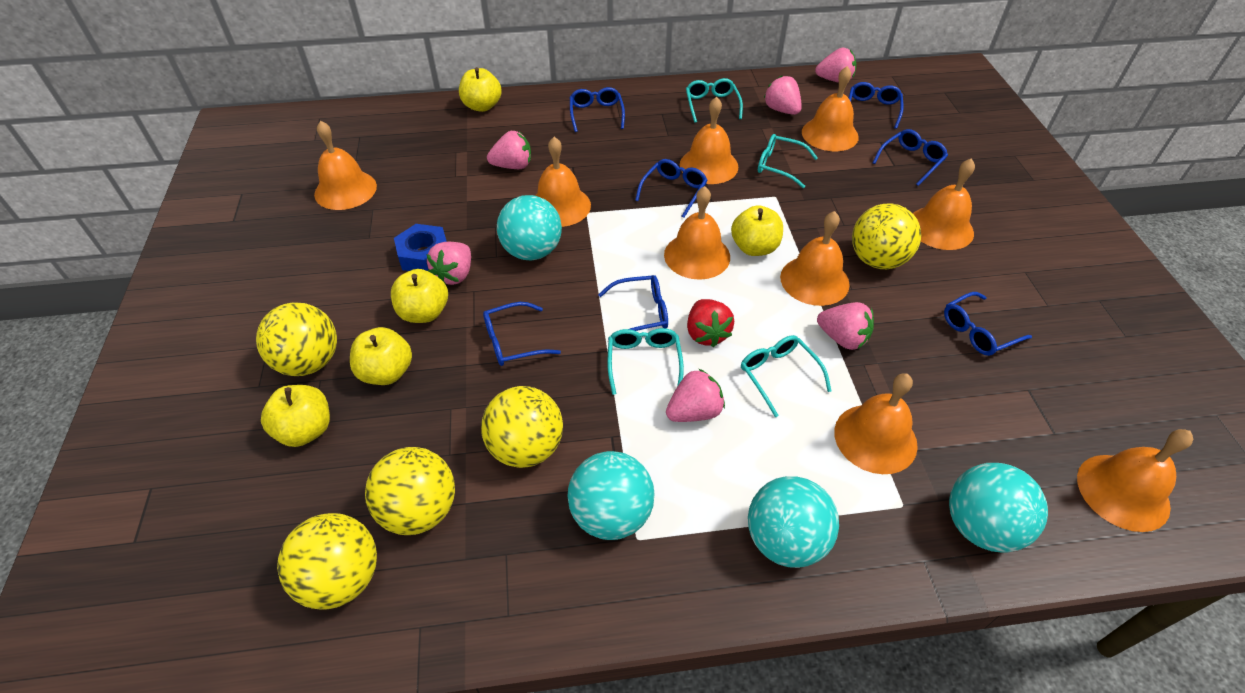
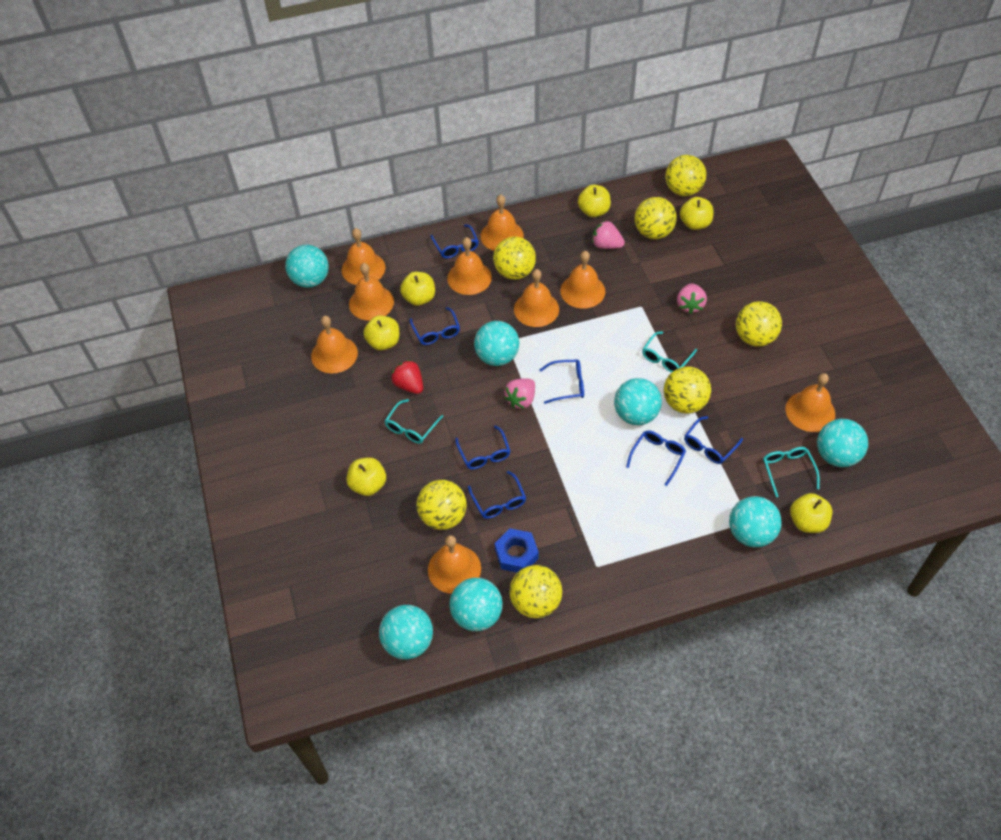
pink strawberry: [427,242,471,285] [487,131,531,169] [666,369,725,422] [764,76,802,115] [815,48,856,83] [817,302,874,350] = 6 -> [504,378,535,409] [592,220,625,249] [677,283,707,314] = 3
turquoise ball: [497,195,562,260] [567,451,655,540] [748,476,839,568] [949,463,1048,552] = 4 -> [285,245,329,288] [379,605,433,660] [449,578,503,631] [474,321,519,366] [614,378,662,425] [729,496,782,547] [817,419,868,467] = 7
turquoise glasses: [608,328,684,395] [686,78,743,123] [741,335,831,417] [758,134,818,188] = 4 -> [384,399,443,444] [642,331,697,373] [763,447,820,498] = 3
yellow apple: [261,385,330,447] [350,327,412,385] [391,269,448,323] [459,67,502,112] [731,205,783,256] = 5 -> [347,457,386,496] [363,315,399,350] [400,272,435,306] [578,185,611,217] [680,197,713,230] [790,493,833,533] = 6
yellow ball: [256,302,337,376] [277,513,377,610] [365,447,455,535] [481,386,563,468] [852,204,921,269] = 5 -> [417,480,467,530] [493,236,536,280] [509,565,562,618] [635,197,677,239] [664,367,711,413] [665,155,706,196] [736,301,782,346] = 7

